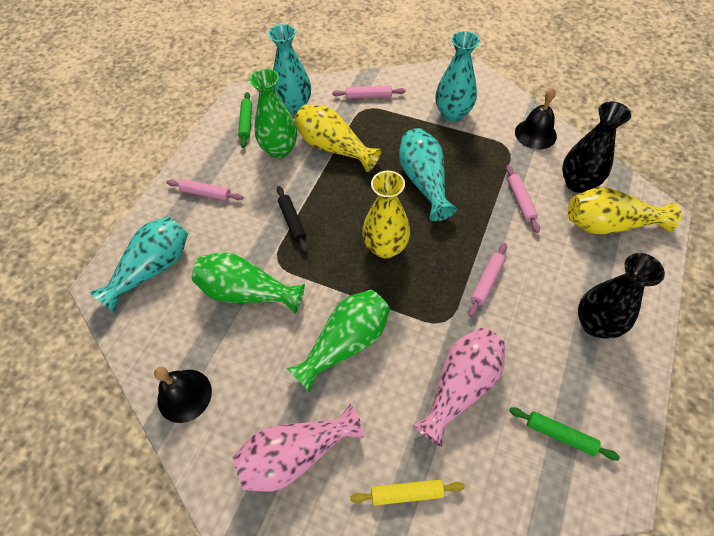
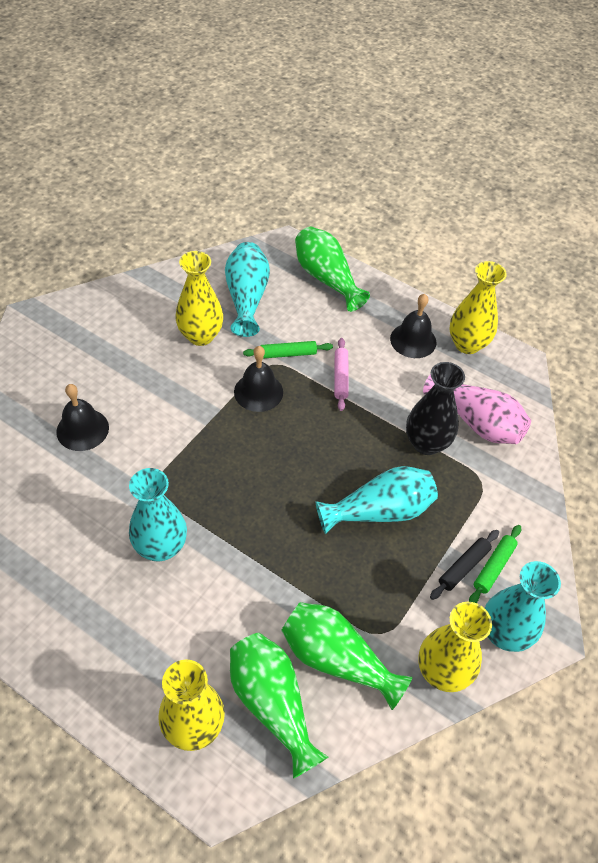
black bell: [154,367,212,423] [515,88,557,150] = 2 -> [56,384,109,451] [234,346,283,412] [390,294,436,358] = 3
black vase: [562,101,631,193] [578,253,665,339] = 2 -> [406,362,465,455] = 1
pink rolling pin: [166,179,243,201] [332,86,406,99] [468,243,507,317] [506,165,540,233] = 4 -> [334,338,349,411] = 1
pink vase: [232,404,365,492] [412,328,505,447] = 2 -> [423,374,531,444] = 1
yellow rolling pin: [350,479,465,506] = 1 -> none = 0
yellow vase: [295,104,381,172] [362,171,410,258] [568,187,681,235] = 3 -> [158,659,225,751] [176,251,223,346] [418,602,492,692] [449,261,507,354] = 4

